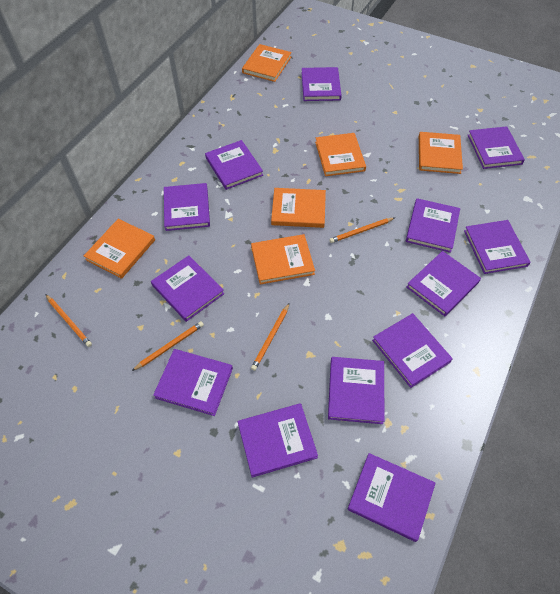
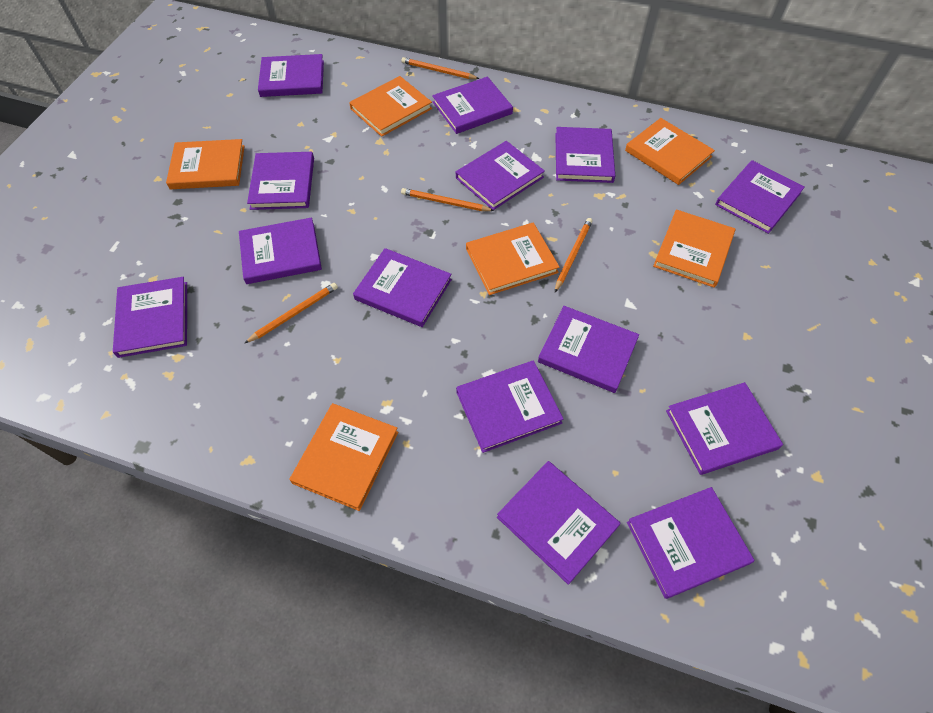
purple book: [151,255,224,322] [153,349,233,416] [164,183,210,231] [205,140,263,190] [238,403,318,478] [302,67,342,101] [328,357,385,424] [348,453,435,542] [372,313,453,388] [406,198,460,253] [406,251,481,316] [464,220,531,274] [468,126,525,169] = 13 -> [113,277,187,358] [239,218,322,284] [247,152,314,210] [258,54,324,97] [353,248,452,327] [432,77,513,134] [456,141,545,210] [456,361,564,453] [497,461,621,585] [538,306,639,393] [555,127,615,183] [627,487,754,599] [666,382,783,475] [715,160,805,234] = 14

